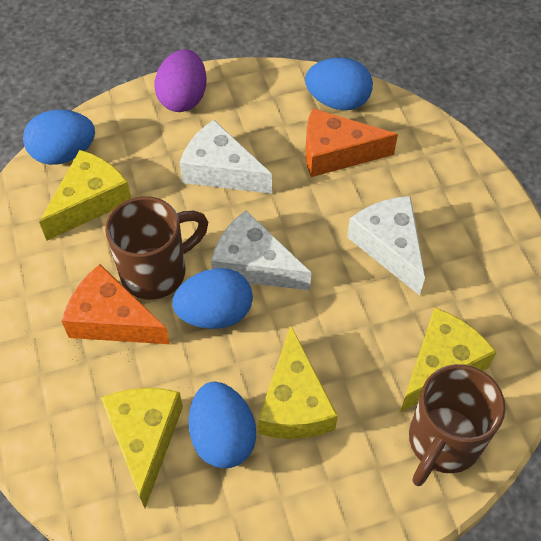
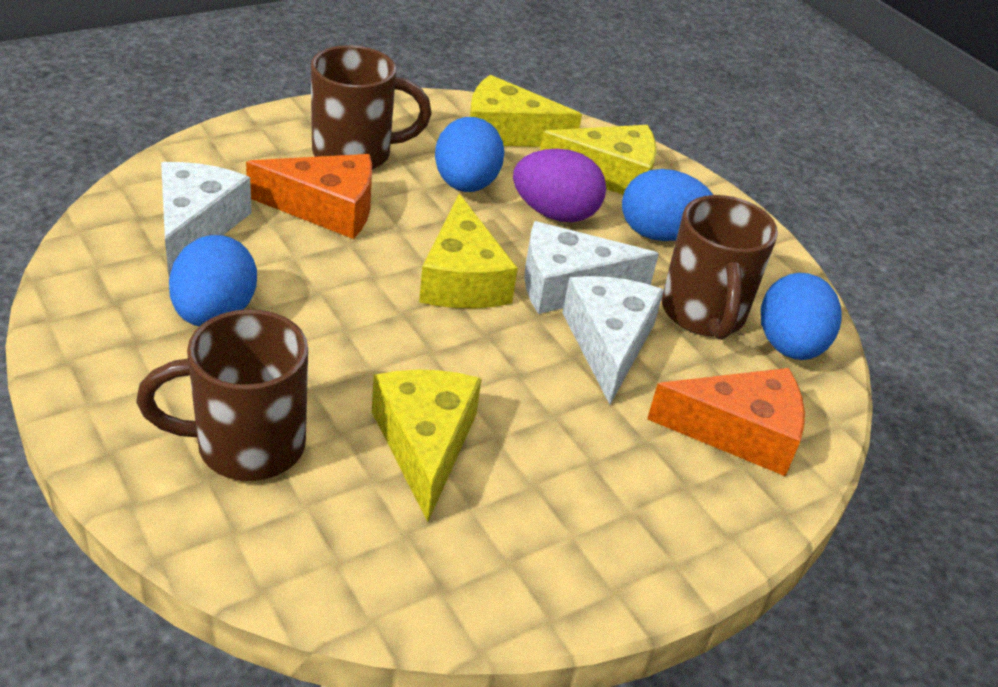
brown mug: [105,196,208,300] [409,364,506,486] = 2 -> [136,309,308,481] [311,45,432,170] [662,195,778,340] = 3

